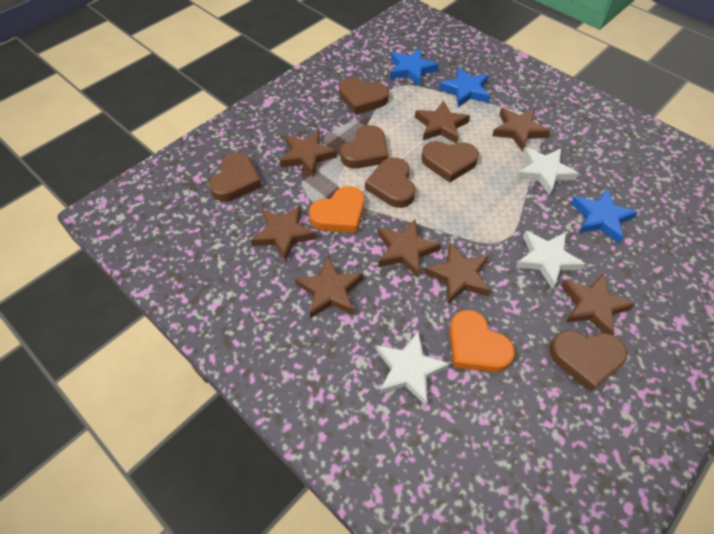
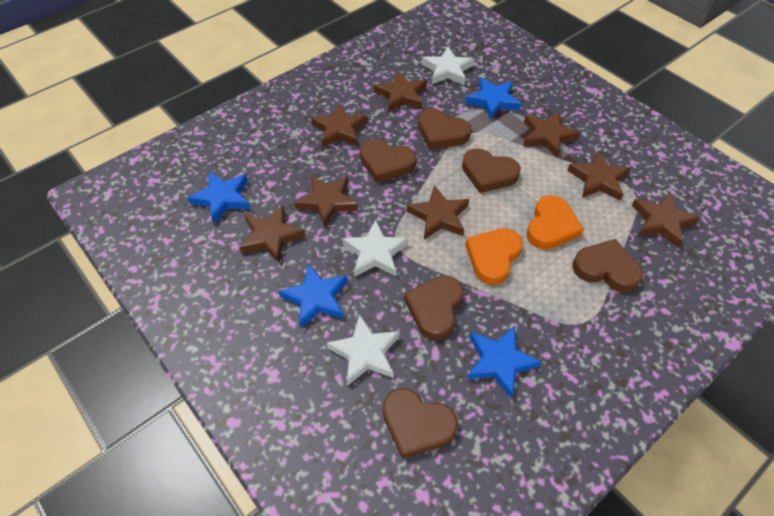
blue star: [390,48,439,86] [439,67,490,107] [571,189,638,243] = 3 -> [187,171,251,224] [279,263,348,328] [465,77,522,120] [467,326,542,398] = 4

